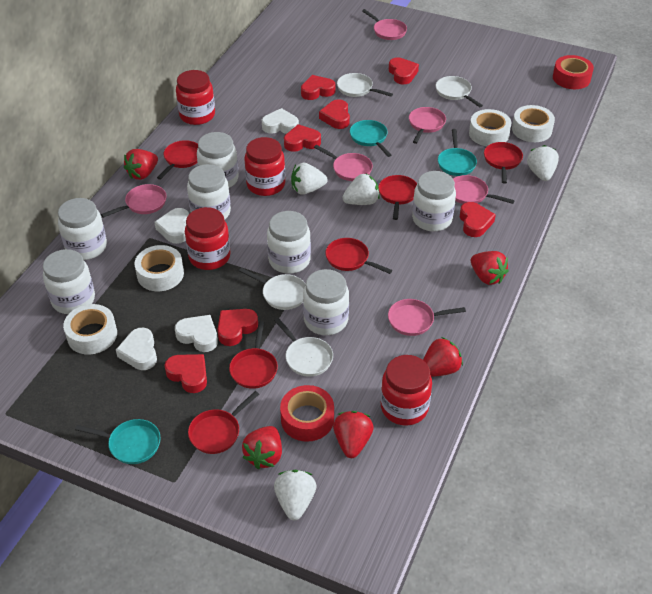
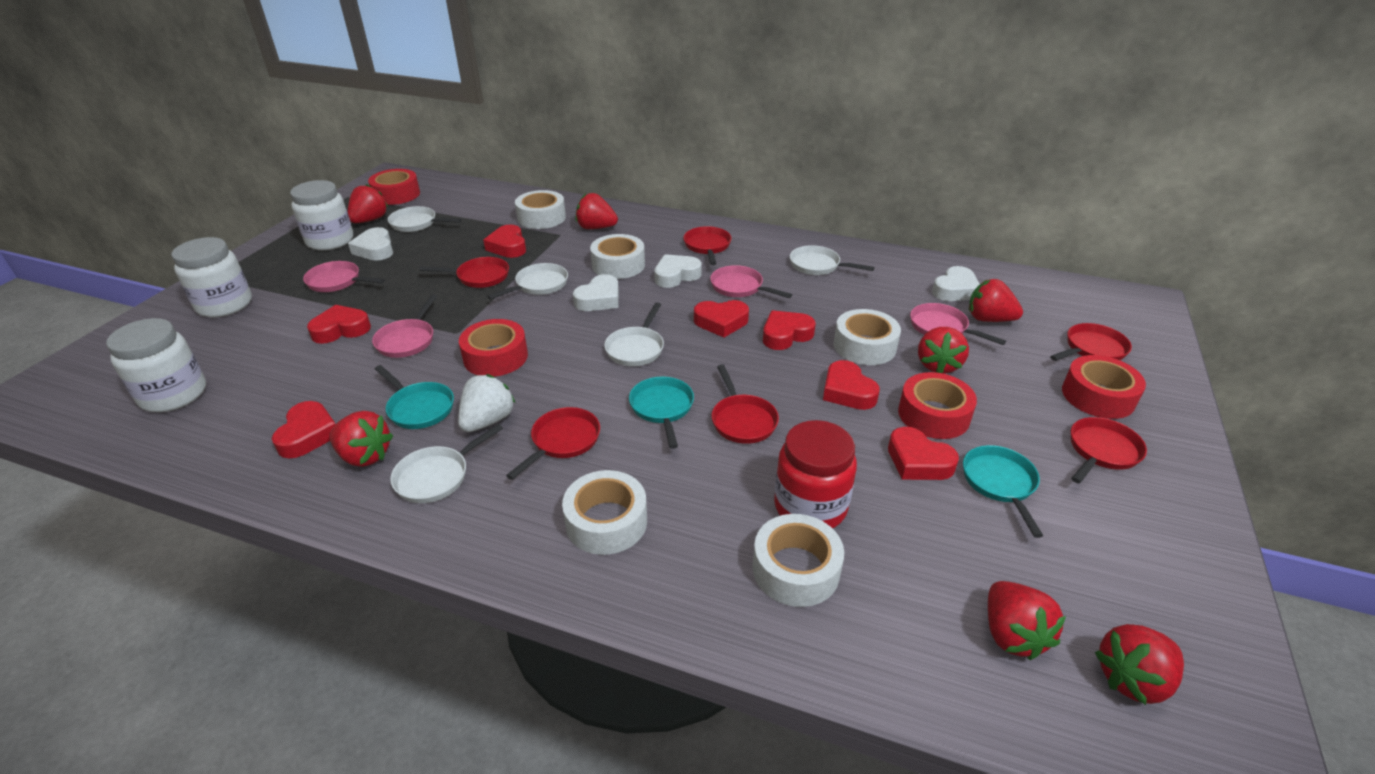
pink pan: [101,184,166,218] [314,145,373,181] [362,9,407,40] [388,299,466,336] [409,107,446,144] [453,175,515,204] = 6 -> [303,261,385,292] [372,295,437,358] [710,265,792,298] [910,303,1006,345] = 4
red jar: [176,70,215,125] [185,207,230,270] [244,137,285,196] [381,355,432,425] = 4 -> [774,420,857,528] = 1
red strawberry: [124,149,158,180] [242,426,282,469] [333,411,374,458] [423,337,463,377] [471,251,509,285] = 5 -> [329,411,393,467] [348,184,388,223] [575,193,618,229] [918,327,969,374] [969,279,1023,322] [988,581,1066,660] [1095,624,1184,705] = 7
red tape: [280,385,334,442] [553,55,594,89] = 2 -> [368,169,420,205] [459,319,528,377] [898,372,977,439] [1062,355,1146,419] = 4
white jar: [43,249,95,314] [58,198,107,260] [187,164,231,220] [197,132,239,188] [267,211,311,274] [303,269,349,335] [412,171,456,231] = 7 -> [106,318,206,412] [171,237,252,317] [290,180,353,251] = 3
white pan: [239,268,306,310] [274,318,333,377] [337,73,393,97] [436,76,483,107] = 4 -> [388,206,461,232] [390,424,503,503] [487,263,568,300] [604,303,664,366] [790,245,875,275] = 5
white strawberry: [274,470,316,520] [291,163,328,194] [342,174,380,205] [527,145,559,181] = 4 -> [458,374,515,432] = 1
white tape: [63,304,117,355] [134,245,184,291] [469,109,512,146] [512,105,555,142] = 4 -> [515,190,566,229] [562,470,647,555] [590,234,645,279] [753,514,844,607] [833,309,901,365] = 5

